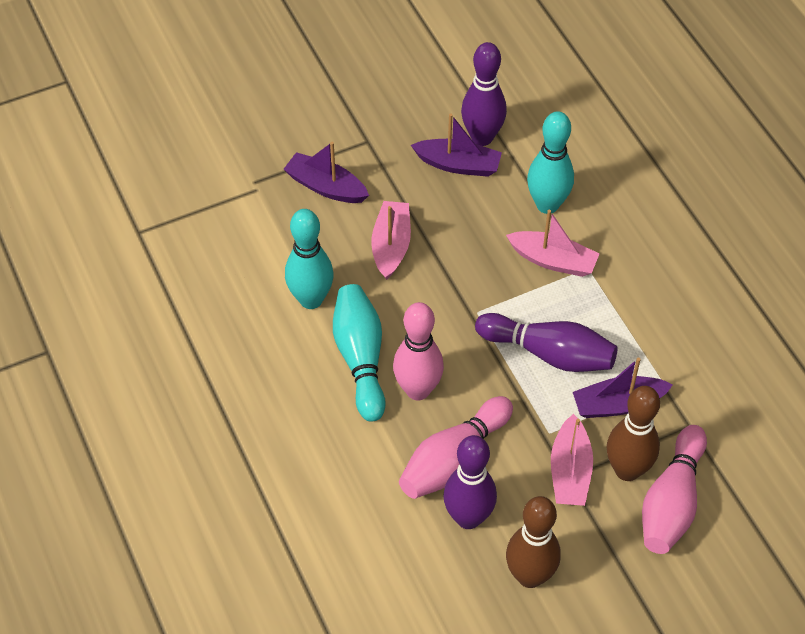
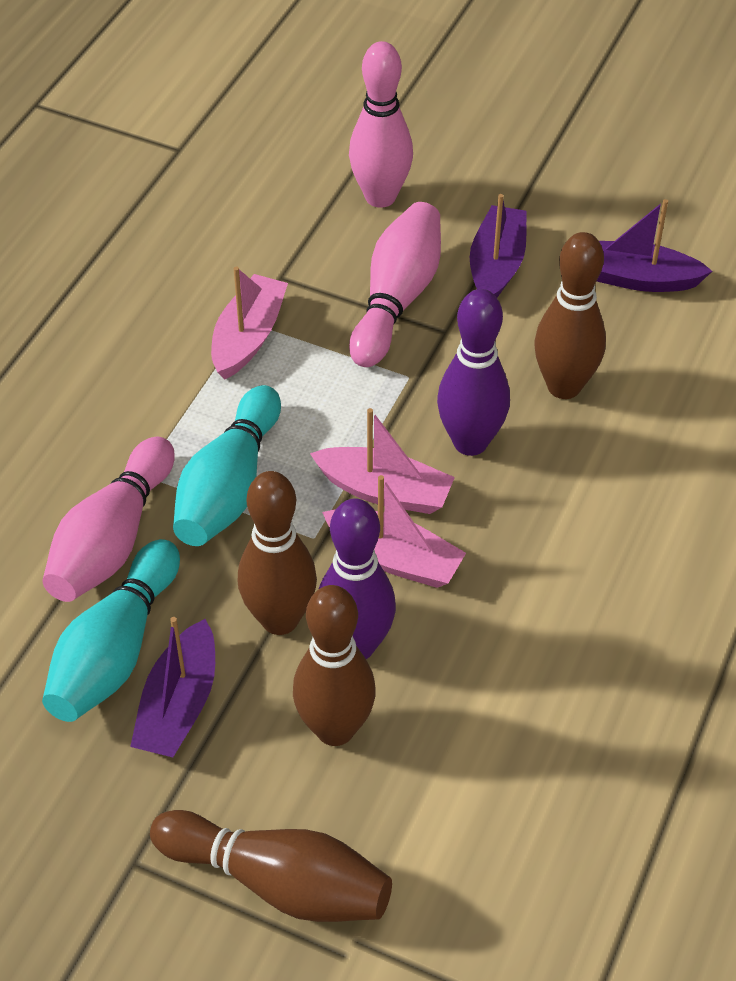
brown bowling pin: [506,496,561,588] [607,386,660,481] = 2 -> [150,810,392,922] [238,471,317,635] [293,585,376,746] [534,232,606,399] = 4
purple bowling pin: [443,435,497,529] [461,42,507,146] [475,313,618,372] = 3 -> [319,498,396,659] [437,289,510,456] = 2
turquoise bowling pin: [285,209,333,309] [333,284,386,422] [527,111,574,214] = 3 -> [42,539,180,722] [173,385,281,546] = 2

